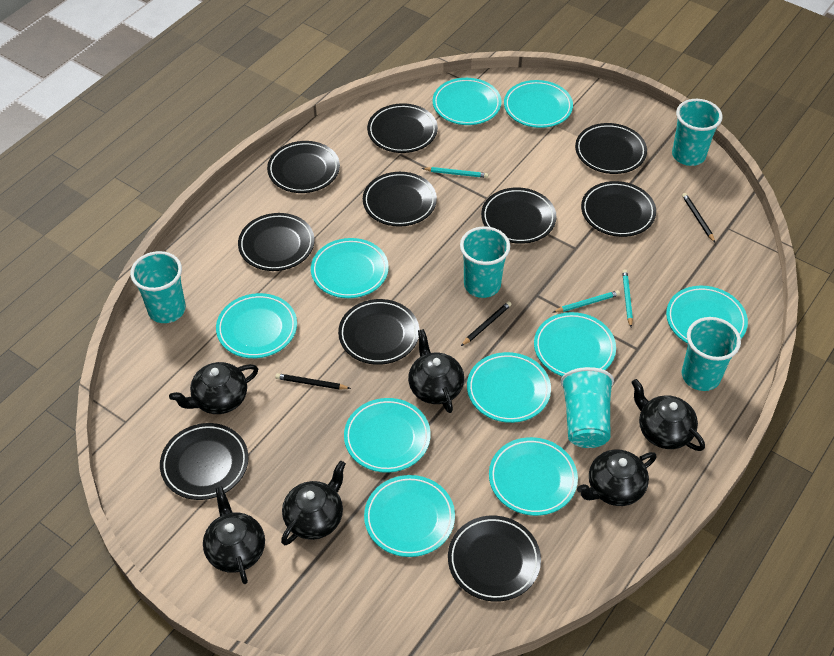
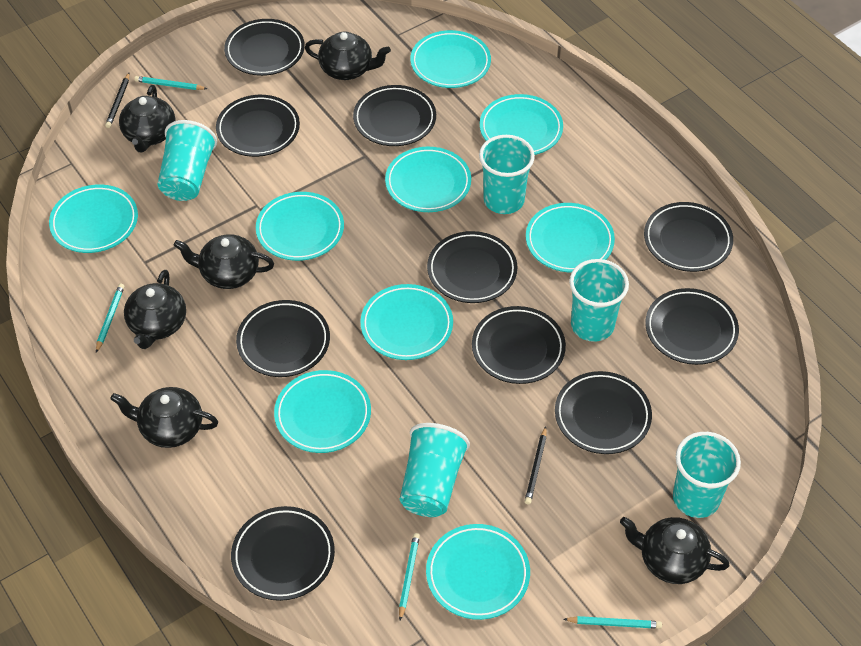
black pencil: [275,373,351,390] [461,301,512,346] [682,193,715,242] = 3 -> [105,73,129,128] [524,426,547,505] = 2
turquoise pencil: [422,167,488,178] [553,290,620,313] [622,269,633,327] = 3 -> [96,284,124,353] [134,76,207,90] [399,533,420,620] [564,616,662,629] = 4
turquoise plate: [216,293,297,358] [311,238,389,298] [344,398,431,473] [364,475,455,557] [433,78,502,125] [467,352,551,423] [489,437,578,516] [504,80,573,128] [534,312,616,376] [666,286,748,343] = 10 -> [49,185,138,253] [256,192,344,261] [274,370,371,453] [361,284,453,360] [385,147,471,212] [410,30,491,88] [426,524,530,620] [480,94,563,155] [526,203,615,273] = 9

